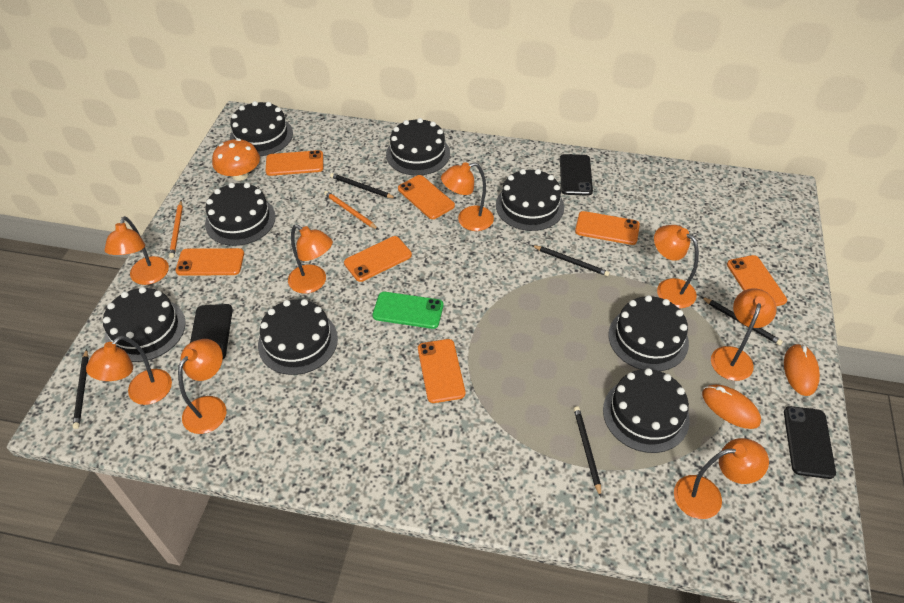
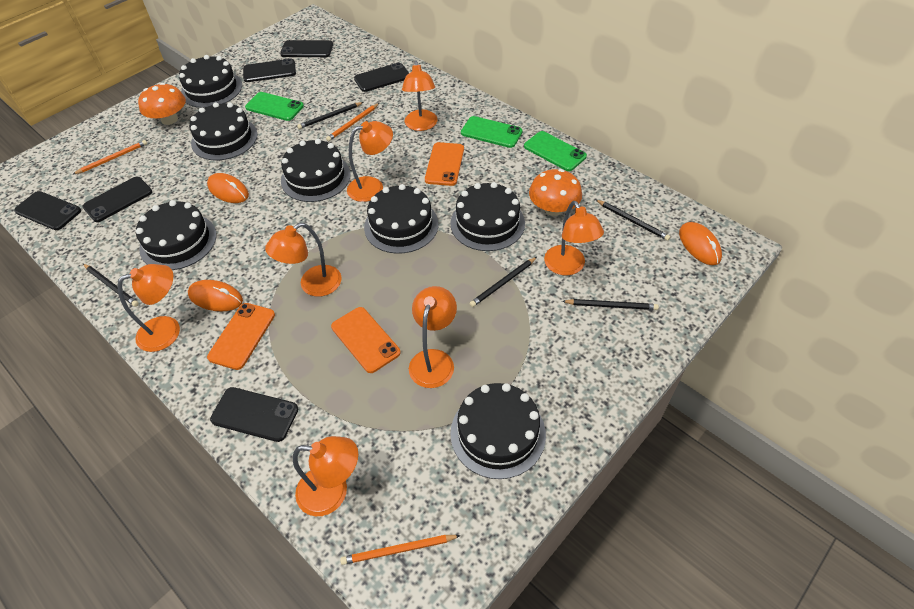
black cake: [103,287,186,362] [205,183,276,246] [230,101,293,156] [258,299,338,375] [386,118,450,176] [496,169,564,231] [603,368,690,453] [609,295,689,371] = 8 -> [136,200,216,270] [179,55,242,108] [189,102,258,160] [281,139,351,202] [364,184,438,254] [450,182,525,251] [450,383,546,479] = 7
black phone: [190,304,233,359] [560,154,593,196] [784,406,836,479] = 3 -> [14,191,81,230] [82,177,152,222] [210,387,298,442] [243,58,296,82] [280,40,333,57] [354,62,409,92] = 6
green phone: [373,292,443,329] = 1 -> [245,92,304,121] [461,116,523,148] [524,131,587,171] = 3
orange lamp: [86,336,172,405] [105,216,169,285] [178,339,226,434] [288,225,333,294] [441,162,494,231] [654,225,699,308] [674,438,769,519] [711,288,777,381] = 8 -> [117,264,180,352] [265,223,342,297] [293,436,358,516] [347,121,393,202] [402,60,437,131] [409,286,457,388] [544,201,604,275] = 7
orange mouse: [702,384,761,429] [784,343,820,396] = 2 -> [188,280,243,312] [207,173,249,203] [679,222,722,265] = 3
orange mushroom: [212,139,260,181] = 1 -> [138,83,186,125] [529,169,582,216] = 2
orange pencil: [169,200,183,258] [324,191,379,230] = 2 -> [72,140,147,175] [326,103,379,141] [340,535,461,565] = 3
orange phone: [176,248,244,276] [266,150,323,176] [344,236,412,282] [398,175,455,219] [418,339,465,403] [575,211,640,245] [727,255,787,306] = 7 -> [207,303,275,370] [331,307,401,373] [425,142,464,186] = 3

